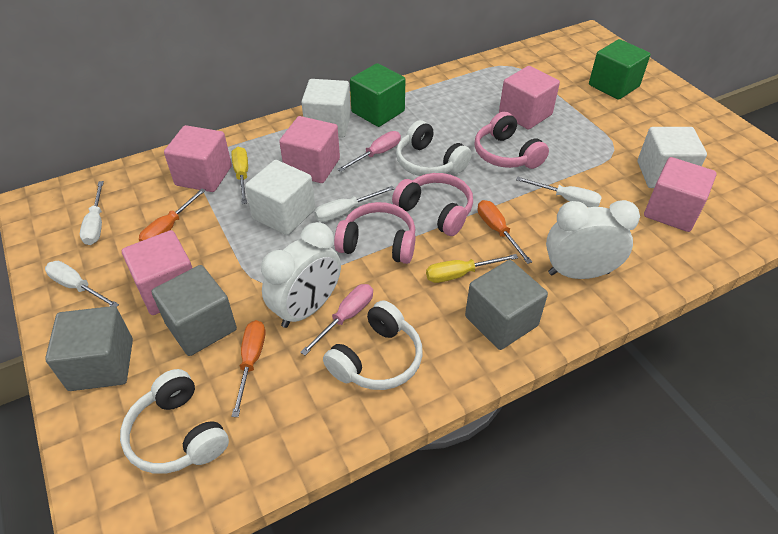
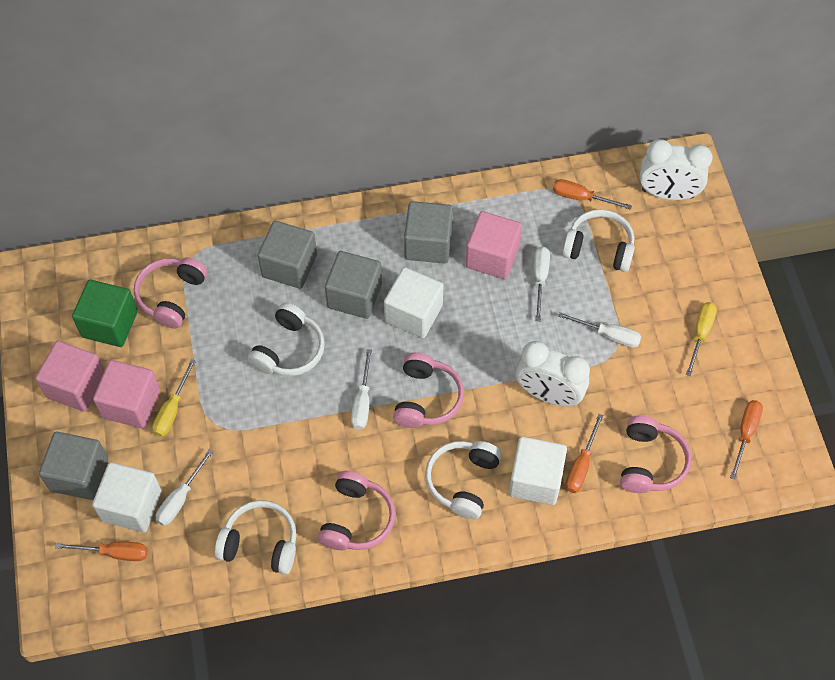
green cube: [350,63,406,127] [589,39,650,100] = 2 -> [72,280,138,347] = 1
grey cube: [45,306,133,391] [151,265,237,356] [465,260,548,350] = 3 -> [39,432,108,500] [258,221,317,289] [325,251,382,319] [404,201,453,263] = 4
orange screwdriver: [139,188,206,241] [231,320,265,417] [478,200,532,264] = 3 -> [55,542,148,561] [553,179,632,210] [565,414,604,493] [730,400,763,479] = 4
pink cube: [122,230,192,315] [164,125,232,192] [279,116,340,183] [499,66,560,130] [644,157,717,232] = 5 -> [35,341,104,412] [93,360,160,429] [466,211,522,279] = 3
pink headphones: [334,202,415,264] [392,173,473,236] [475,112,549,169] = 3 -> [134,257,208,329] [318,471,395,550] [393,352,464,428] [620,415,691,493] = 4
pink screwdriver: [300,284,373,355] [337,131,401,172] = 2 -> none = 0
white headphones: [120,369,229,474] [323,300,423,390] [396,120,472,176] = 3 -> [214,500,297,575] [248,303,325,376] [425,441,502,519] [562,209,635,272] = 4

